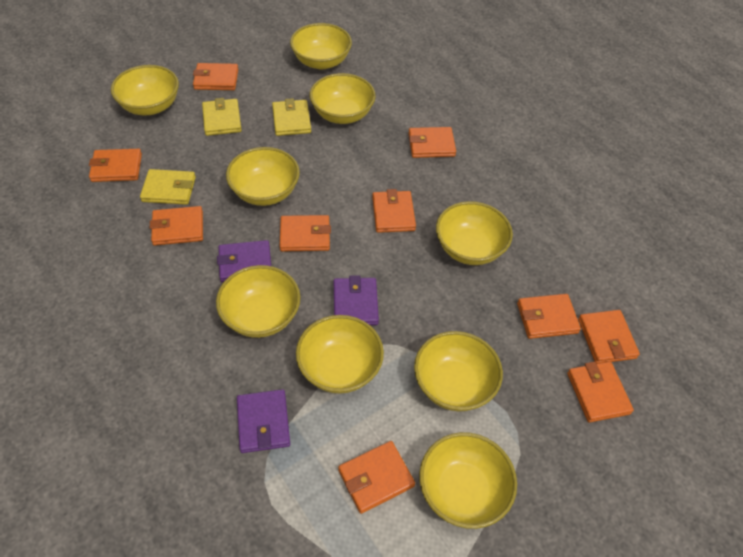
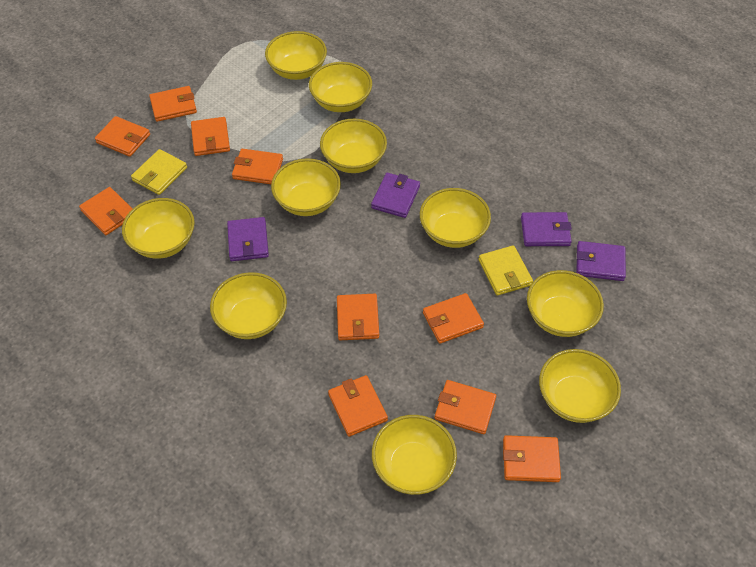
purple wallet: [217,240,271,282] [237,389,290,453] [334,275,379,325] = 3 -> [227,217,269,261] [371,173,420,218] [521,212,572,246] [576,241,626,281] = 4
yellow bowl: [111,65,179,116] [216,265,300,338] [226,147,300,206] [290,23,352,70] [296,315,384,394] [310,73,376,124] [414,331,503,411] [419,432,517,529] [436,201,513,265] = 9 -> [122,198,195,259] [210,272,287,339] [265,31,327,80] [271,158,341,216] [309,62,372,112] [320,119,387,173] [372,415,457,495] [420,188,491,248] [527,270,604,337] [539,349,621,423] = 10
yellow wallet: [140,169,196,205] [202,98,242,136] [272,98,311,136] = 3 -> [131,149,187,195] [479,245,533,295] = 2

